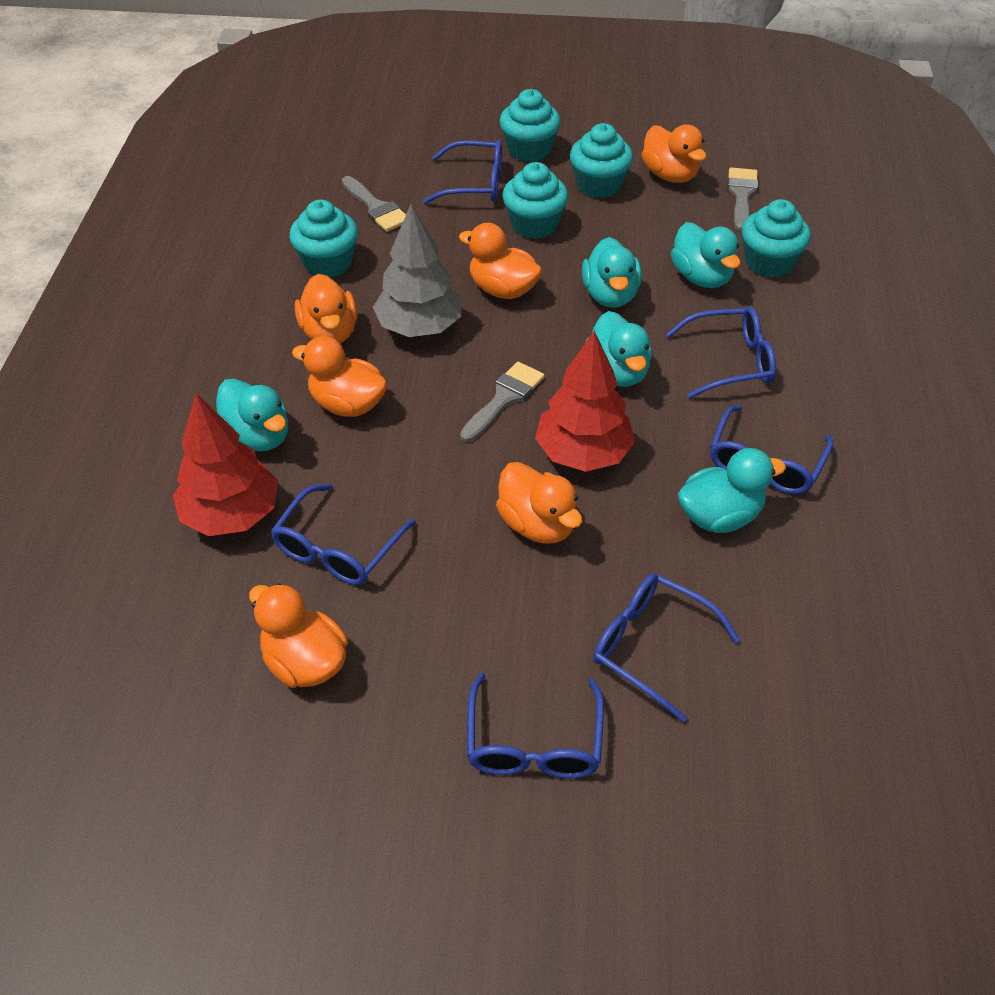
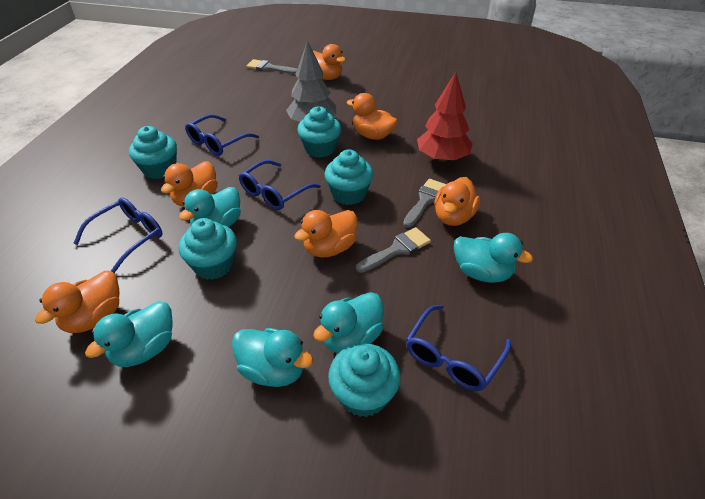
blue glasses: [270,484,416,585] [423,140,502,204] [467,673,604,778] [593,573,740,722] [666,307,776,398] [710,406,834,494] = 6 -> [74,198,162,273] [185,115,259,156] [239,160,321,210] [406,305,511,391] = 4
red tree: [173,393,278,536] [535,331,636,472] = 2 -> [417,72,473,162] = 1

